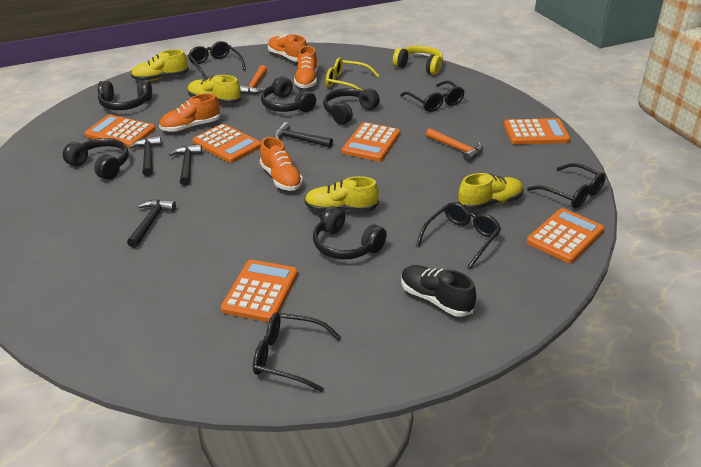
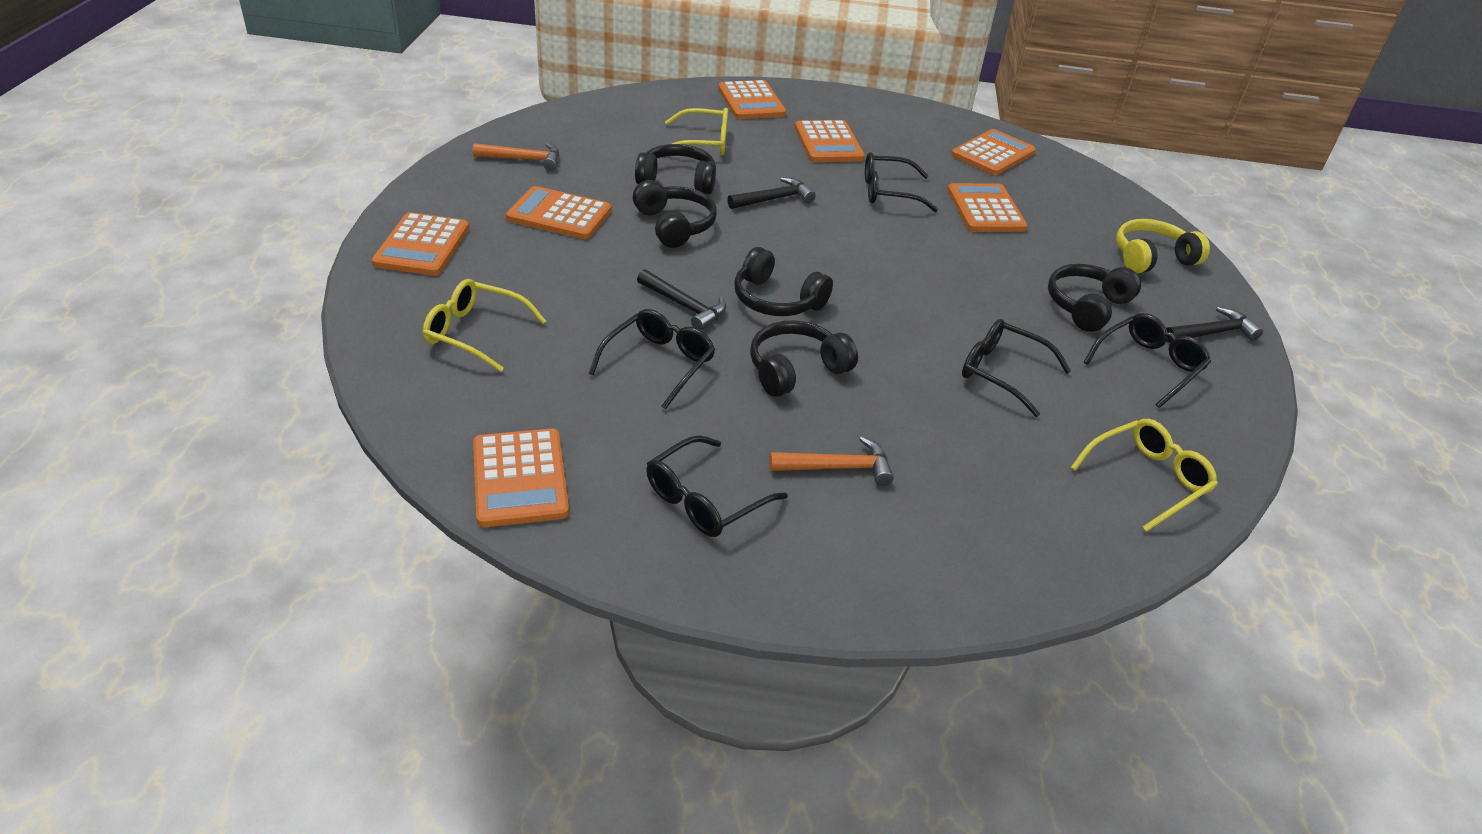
black hammer: [127,199,176,248] [129,136,162,177] [169,144,202,186] [274,122,333,148] = 4 -> [637,269,726,331] [727,177,816,209] [1166,307,1263,342] = 3
black shoe: [401,265,476,317] = 1 -> none = 0
orange calculator: [84,115,156,148] [193,124,261,163] [221,260,298,322] [342,122,400,161] [504,118,570,144] [526,208,604,263] = 6 -> [372,212,469,276] [473,428,569,527] [506,186,611,239] [718,80,786,119] [795,120,865,162] [947,183,1027,232] [951,129,1036,175] = 7
orange shoe: [159,93,220,132] [260,137,303,191] [268,34,307,62] [294,46,318,88] = 4 -> none = 0
yellow glasses: [326,58,380,91] = 1 -> [423,279,546,372] [665,108,728,155] [1070,419,1218,532] = 3
yellow shoe: [131,49,189,81] [188,75,241,104] [305,176,379,212] [458,173,523,210] = 4 -> none = 0

